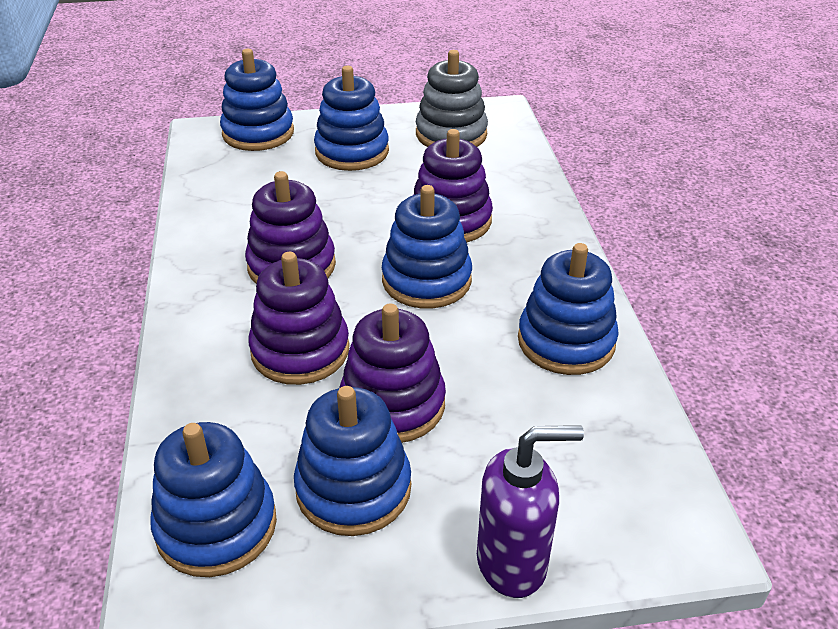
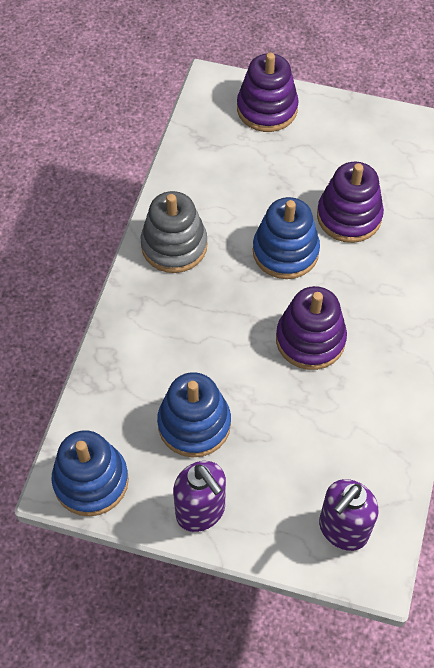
blue stacking toy: [150,422,277,577] [220,49,294,151] [294,386,411,536] [314,66,389,171] [382,185,472,309] [518,243,619,375] = 6 -> [51,430,129,516] [157,372,231,458] [253,197,320,279] = 3
purple soap dispenser: [477,425,584,598] = 1 -> [173,461,226,532] [319,479,378,551] = 2
purple stacking toy: [245,171,336,284] [248,252,350,385] [340,303,446,443] [413,129,493,242] = 4 -> [237,52,299,132] [276,286,347,370] [317,162,384,243] = 3

